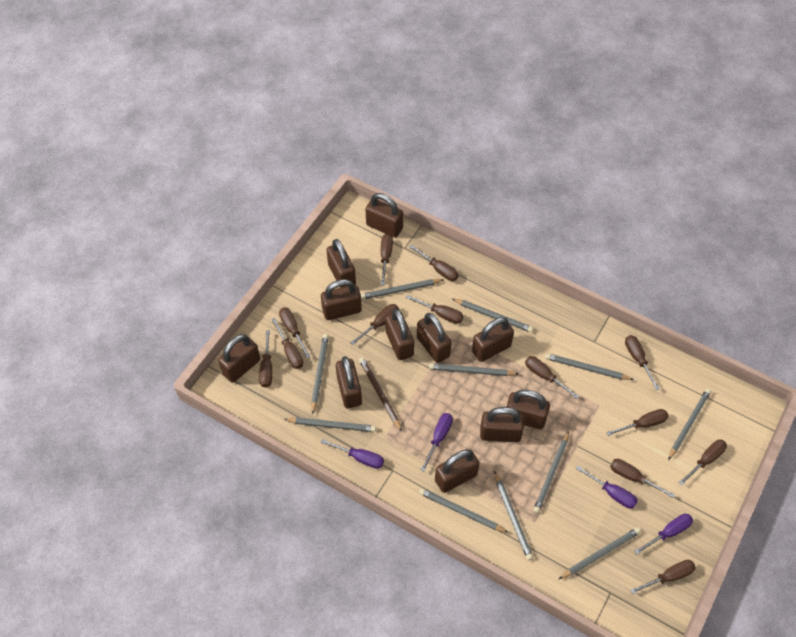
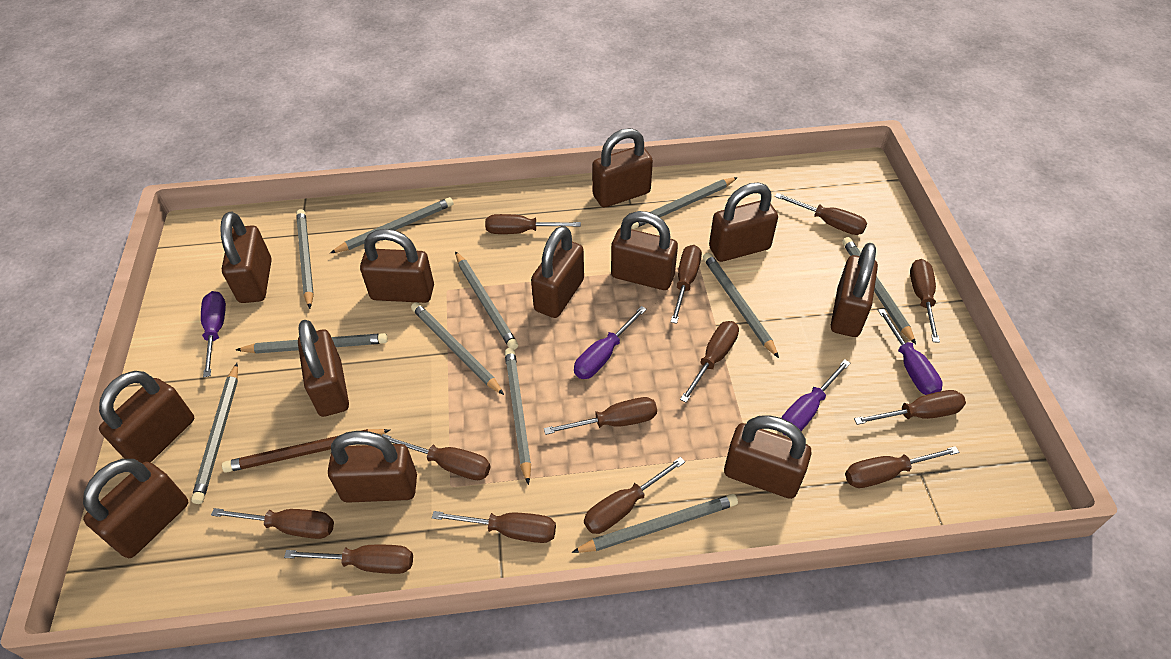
brown padlock: [218,334,260,383] [321,279,362,320] [326,239,356,288] [336,356,362,408] [365,193,403,237] [385,309,414,360] [417,313,452,363] [435,449,479,493] [472,317,514,362] [480,407,524,442] [507,390,550,429] = 11 -> [83,459,188,558] [99,371,194,463] [220,212,272,303] [298,320,349,417] [328,431,417,503] [360,229,434,303] [531,226,584,318] [592,128,653,207] [611,211,678,290] [709,183,778,262] [724,415,812,499] [831,243,878,337] = 12

